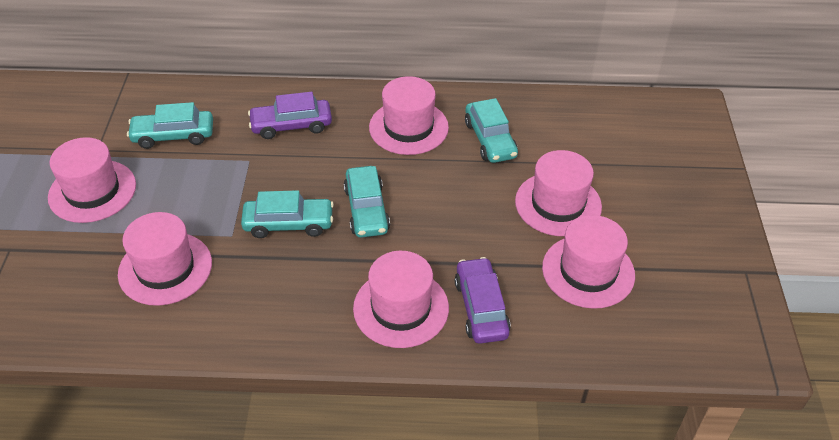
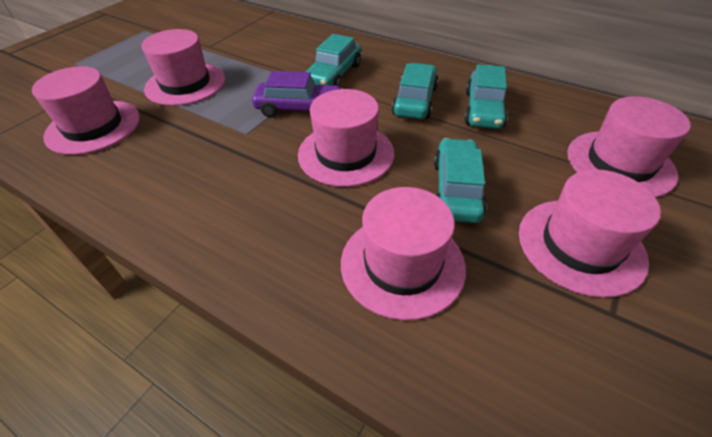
purple car: [248,92,332,139] [455,257,511,344] = 2 -> [252,71,341,117] = 1

